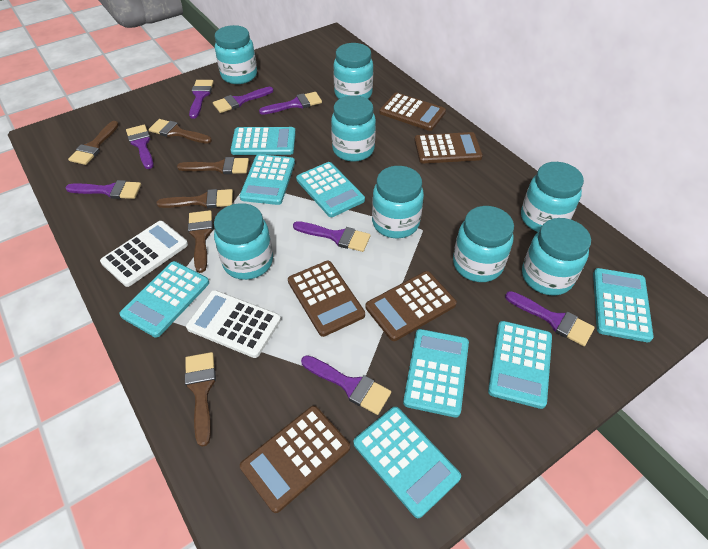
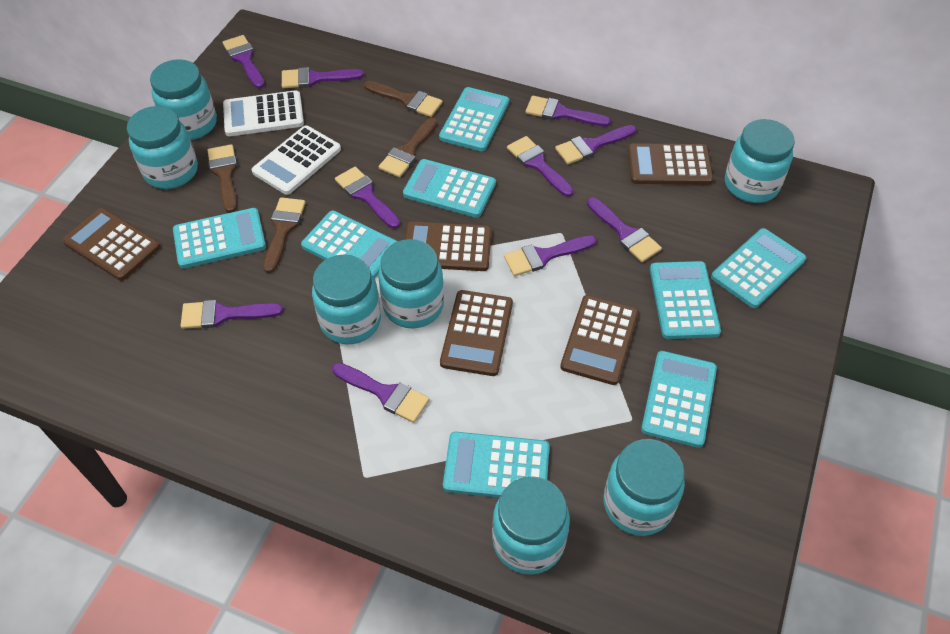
brown brush: [68,121,119,165] [149,119,212,144] [156,189,233,208] [177,157,249,174] [185,352,216,447] [188,210,213,273] = 6 -> [207,144,237,213] [263,197,306,273] [364,81,442,117] [379,117,438,178] = 4
purple brush: [66,180,141,199] [126,125,154,169] [189,80,214,119] [213,87,273,113] [259,92,322,115] [293,221,371,252] [301,355,391,415] [505,291,595,346] = 8 -> [181,300,283,329] [223,35,265,89] [282,67,364,88] [332,363,429,423] [335,166,400,229] [504,235,597,276] [507,136,574,197] [526,96,611,126] [555,125,636,164] [587,197,662,262] = 10
turquoise jar: [214,203,273,280] [215,25,257,84] [331,95,376,162] [333,43,373,99] [372,166,424,238] [453,206,514,282] [521,162,584,232] [522,218,591,296] = 8 -> [127,106,198,189] [150,59,217,140] [312,254,381,344] [378,239,444,328] [492,476,570,575] [604,439,685,536] [725,119,795,203] = 7

